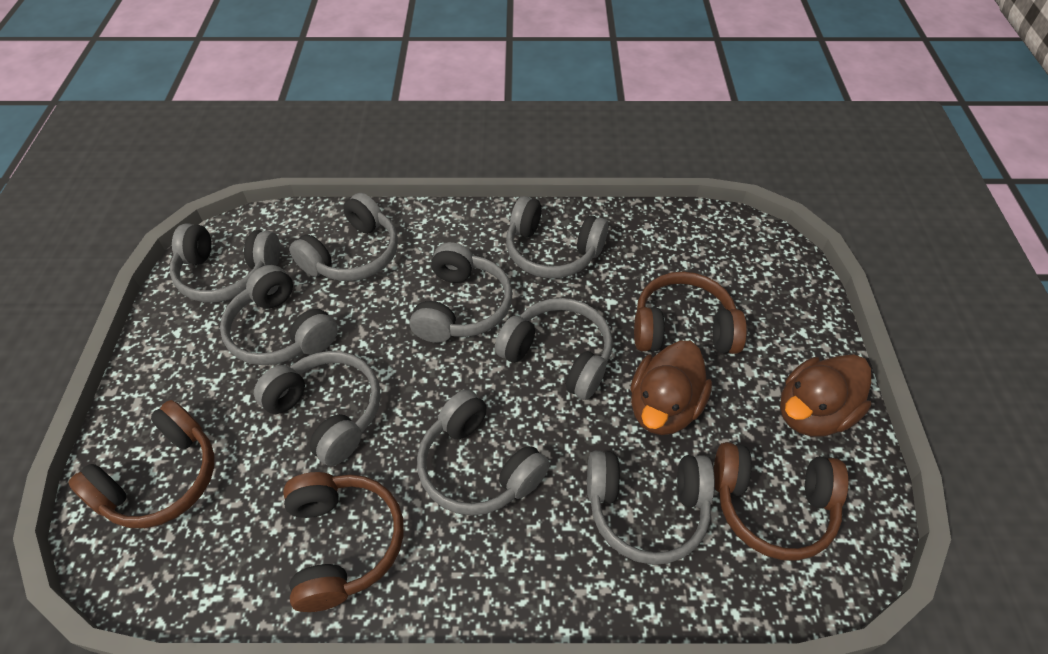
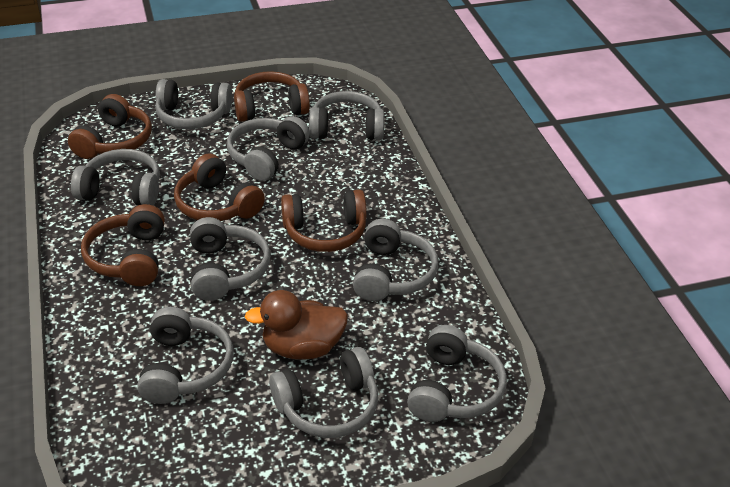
brown duck: [630,341,712,435] [780,354,871,437] = 2 -> [245,290,348,360] = 1
brown headphones: [68,400,214,528] [283,472,404,612] [634,272,747,354] [714,442,849,561] = 4 -> [68,94,152,159] [81,204,165,286] [174,153,265,221] [234,71,310,122] [281,190,367,252] = 5

